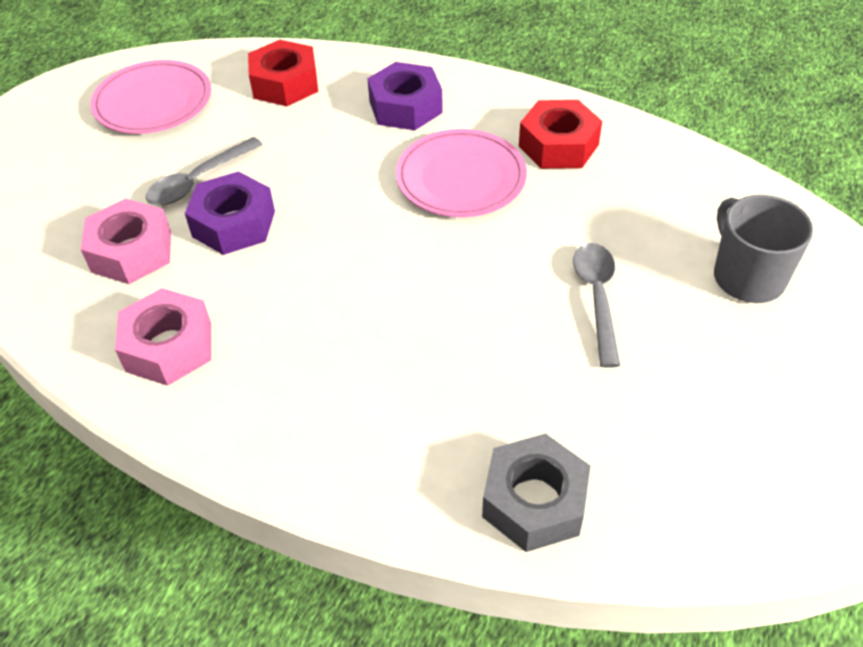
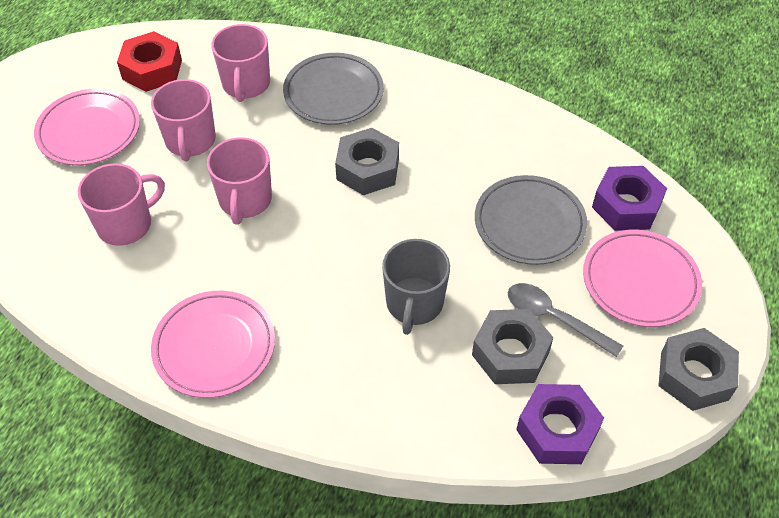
grey nut: [482,433,590,552] = 1 -> [335,128,399,195] [472,309,554,384] [658,328,739,411] = 3
grey plate: none = 0 -> [283,53,384,125] [475,175,587,265] = 2
grey spoon: [146,137,263,205] [573,243,620,368] = 2 -> [508,283,623,357] = 1
pink mug: none = 0 -> [78,163,165,246] [151,79,216,161] [207,137,272,224] [211,24,270,102] = 4
pink nut: [81,199,171,284] [115,288,211,386] = 2 -> none = 0
pink plate: [90,60,211,134] [396,129,527,217] = 2 -> [34,88,140,165] [151,291,275,398] [583,230,702,327] = 3
red nut: [248,40,318,106] [519,100,602,169] = 2 -> [117,31,182,92] = 1

